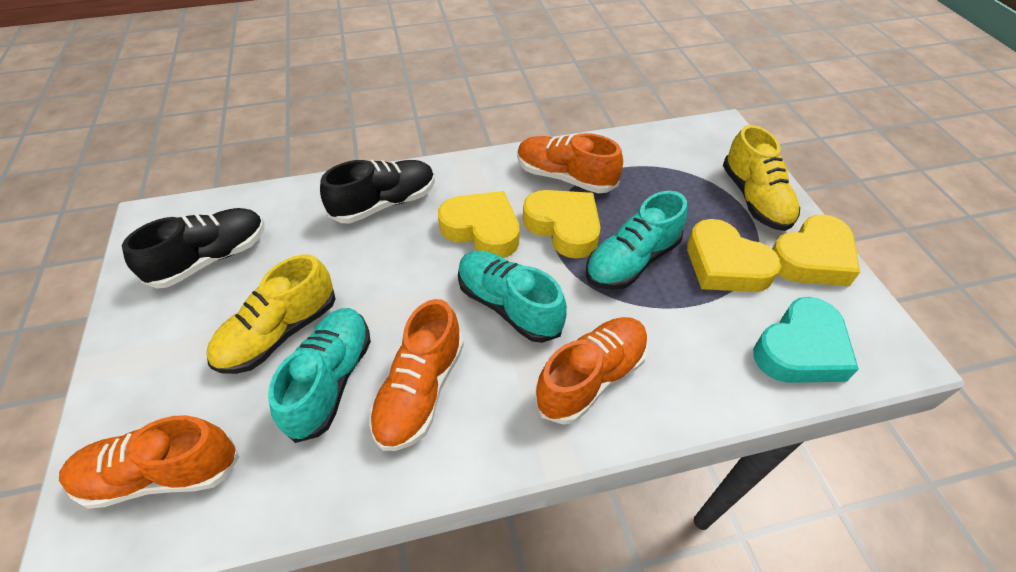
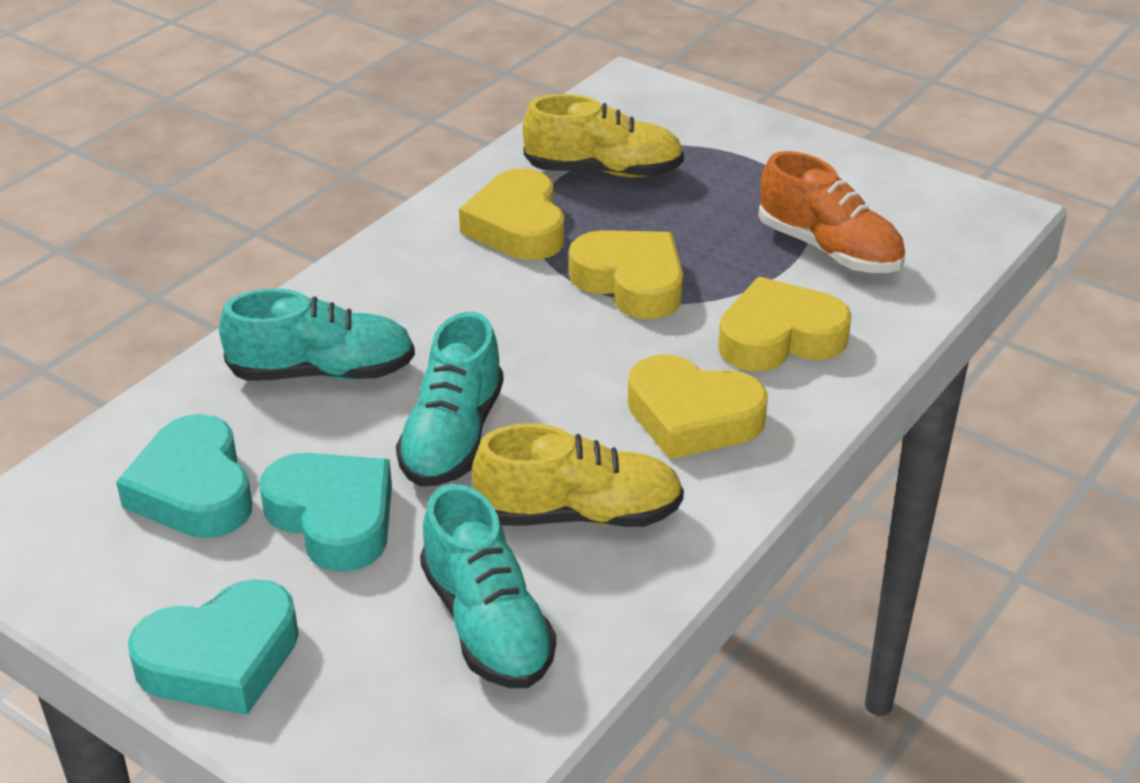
black shoe: [122,208,265,288] [320,160,435,223] = 2 -> none = 0
orange shoe: [59,415,239,509] [369,299,464,451] [517,133,623,193] [534,317,648,424] = 4 -> [758,151,905,273] = 1
turquoise heart: [753,297,859,383] = 1 -> [116,414,252,538] [128,579,299,715] [260,453,392,572] = 3

